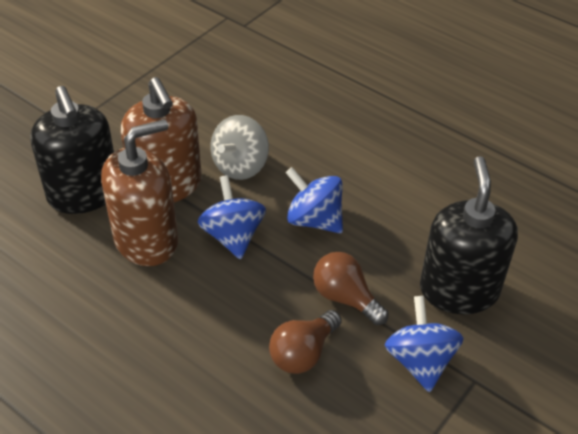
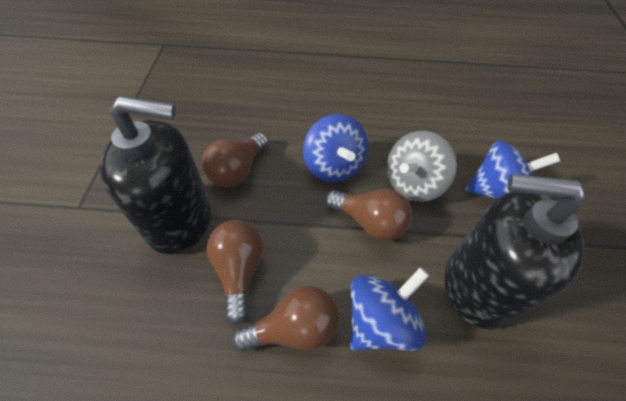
brown light bulb: [269,310,342,374] [313,252,389,325] = 2 -> [202,133,268,187] [207,220,263,325] [232,286,339,352] [325,189,412,240] = 4
brown soap dispenser: [101,119,178,266] [121,77,202,202] = 2 -> none = 0

